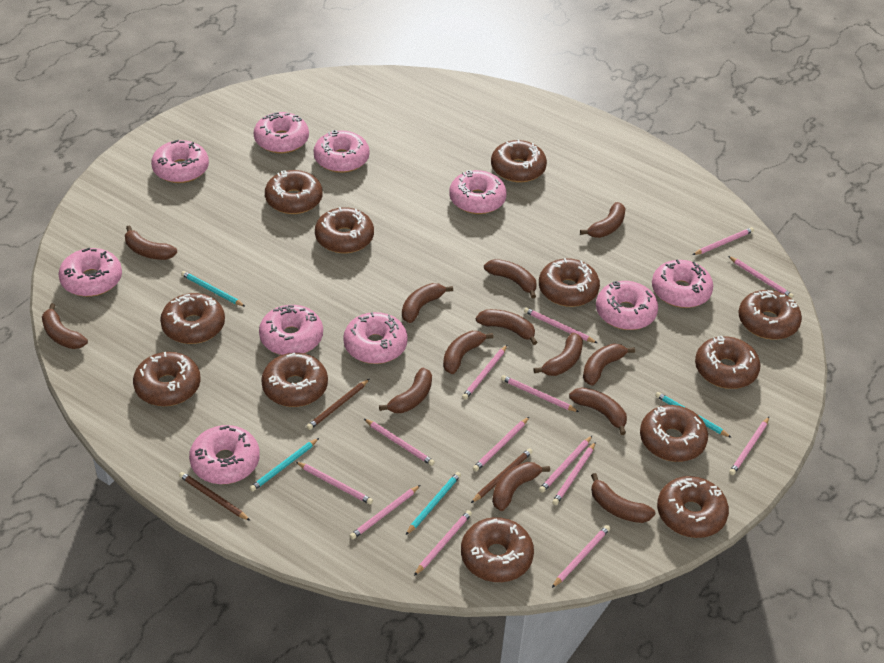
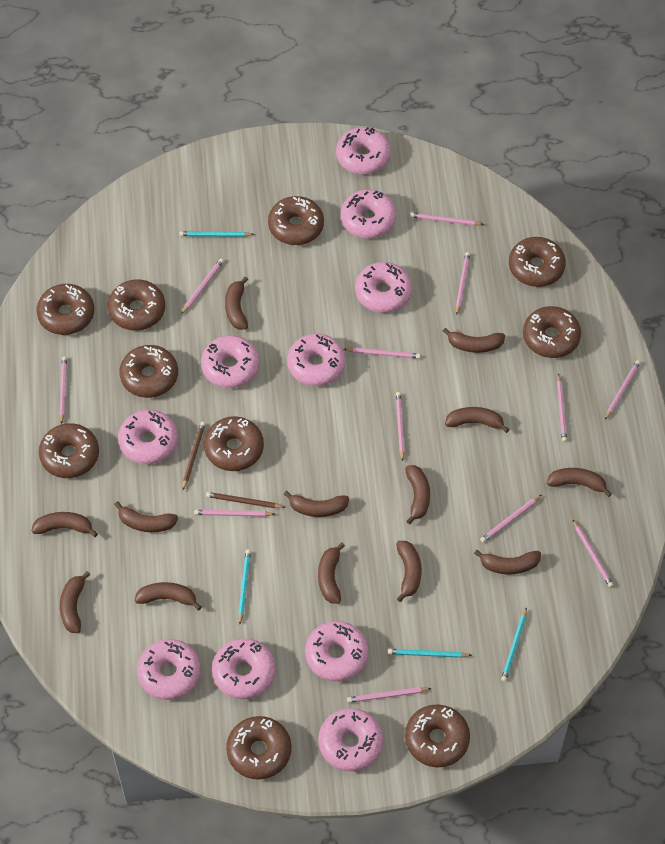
brown donut: [133,352,200,406] [160,293,225,344] [261,353,328,407] [265,170,323,214] [315,207,374,253] [461,517,534,582] [491,140,547,182] [539,258,600,307] [640,405,708,462] [657,476,729,538] [695,336,760,389] [739,290,802,340] = 12 -> [36,284,94,335] [39,423,99,478] [108,279,165,331] [119,345,178,398] [204,416,264,471] [226,716,291,779] [268,196,324,245] [405,704,470,768] [509,237,566,287] [523,306,581,358] = 10
brown pencil: [179,472,250,521] [306,379,369,430] [471,448,533,503] = 3 -> [182,422,205,490] [206,492,285,508] = 2
pink pencil: [296,462,373,505] [350,485,420,540] [364,419,435,466] [414,510,472,576] [462,345,507,400] [473,417,529,472] [501,375,579,412] [524,308,597,343] [539,436,592,493] [552,442,596,505] [552,525,610,588] [693,227,754,255] [728,256,794,299] [729,417,769,475] = 14 -> [59,356,67,424] [182,259,224,314] [194,510,275,517] [344,347,420,359] [347,687,431,703] [396,392,405,461] [410,213,484,226] [456,252,470,315] [480,495,541,543] [557,373,567,442] [573,520,614,587] [605,360,640,420] = 12

